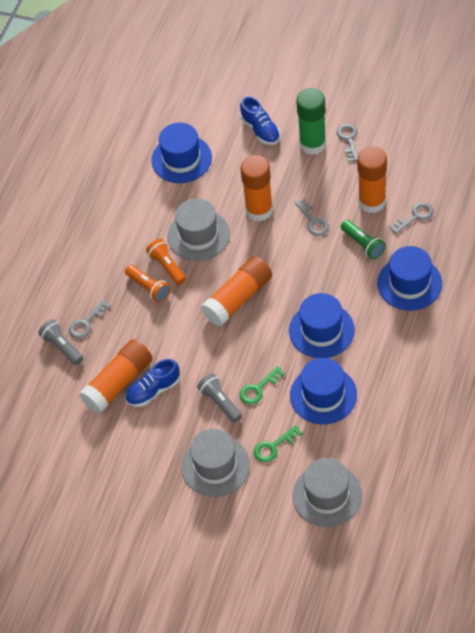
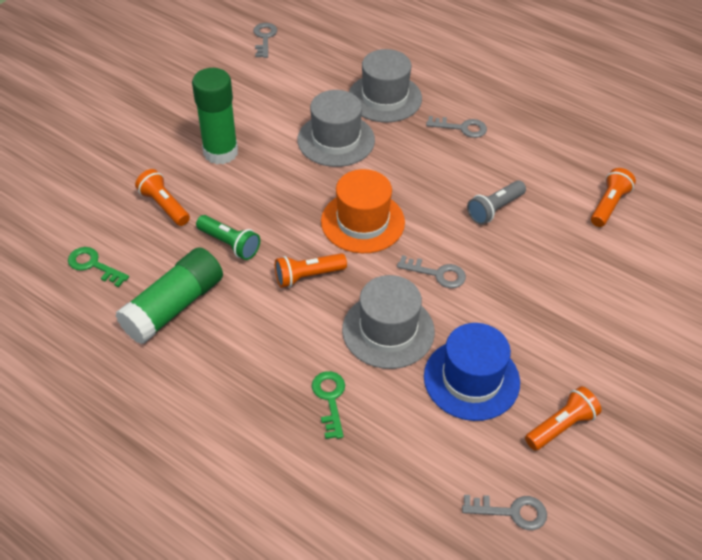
blue hat: [151,123,212,183] [289,293,355,358] [290,358,357,424] [377,246,442,311] = 4 -> [424,323,520,421] = 1
blue shoe: [125,359,180,407] [240,96,280,145] = 2 -> none = 0
green glue stick: [296,88,326,155] = 1 -> [115,247,223,344] [192,68,238,165] = 2
grey flashlight: [38,319,83,365] [197,373,242,423] = 2 -> [467,180,526,225] = 1
orange flashlight: [125,265,170,303] [146,239,186,285] = 2 -> [135,169,190,226] [275,253,347,288] [525,386,601,451] [591,168,636,227] = 4
orange glue stick: [79,339,152,413] [201,256,272,326] [240,155,273,222] [357,146,387,213] = 4 -> none = 0
orange hat: none = 0 -> [321,169,405,253] = 1

